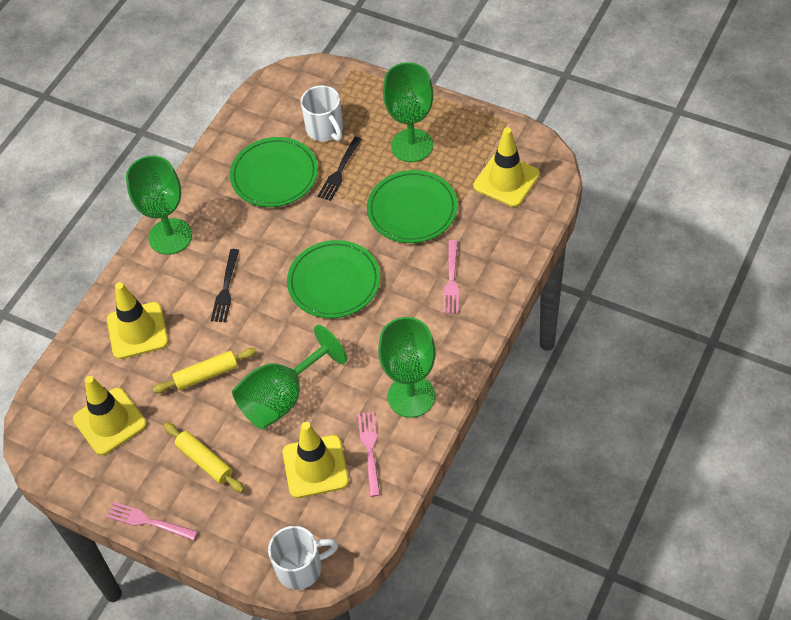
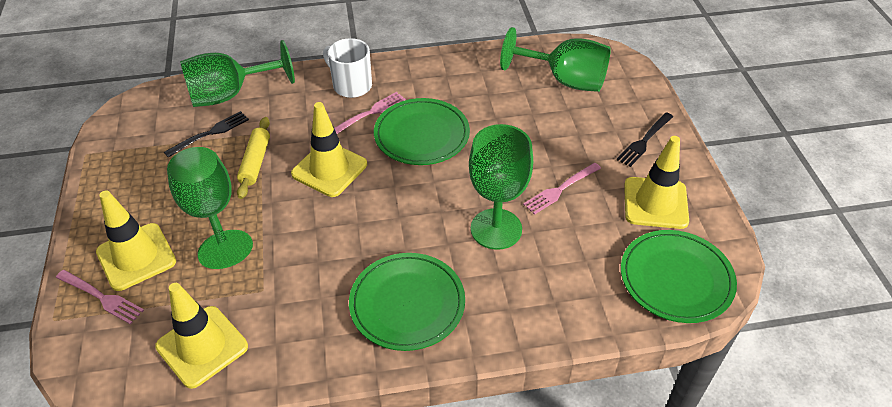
white mug: [268,526,338,590] [301,85,343,142] = 2 -> [323,38,372,98] = 1
yellow rolling pin: [153,348,257,393] [164,422,245,493] = 2 -> [237,117,270,199] = 1

